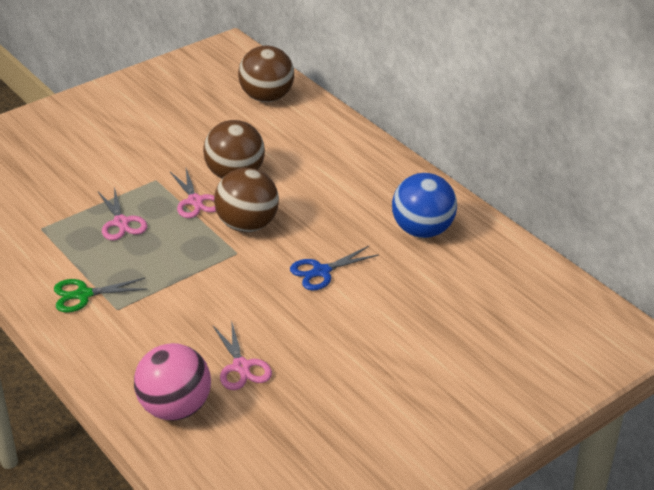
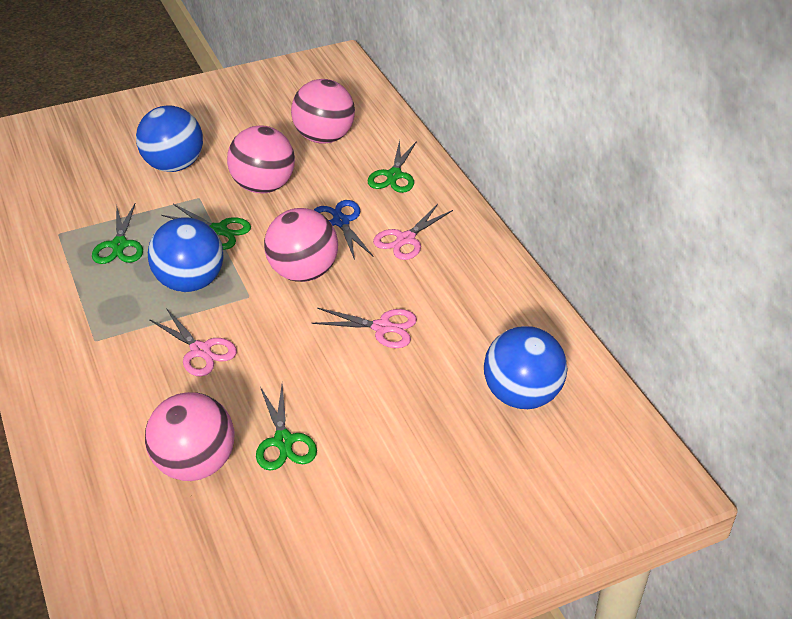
blue ball: [392,173,457,238] = 1 -> [136,105,203,172] [148,217,224,292] [484,326,568,409] = 3
brown ball: [203,120,265,179] [214,168,279,232] [238,45,294,102] = 3 -> none = 0
green scissors: [54,278,148,313] = 1 -> [92,204,143,264] [161,204,251,250] [256,385,317,471] [367,140,417,193] = 4
pink ball: [134,343,211,421] = 1 -> [145,392,235,481] [227,125,295,193] [264,208,338,282] [291,79,355,144] = 4

